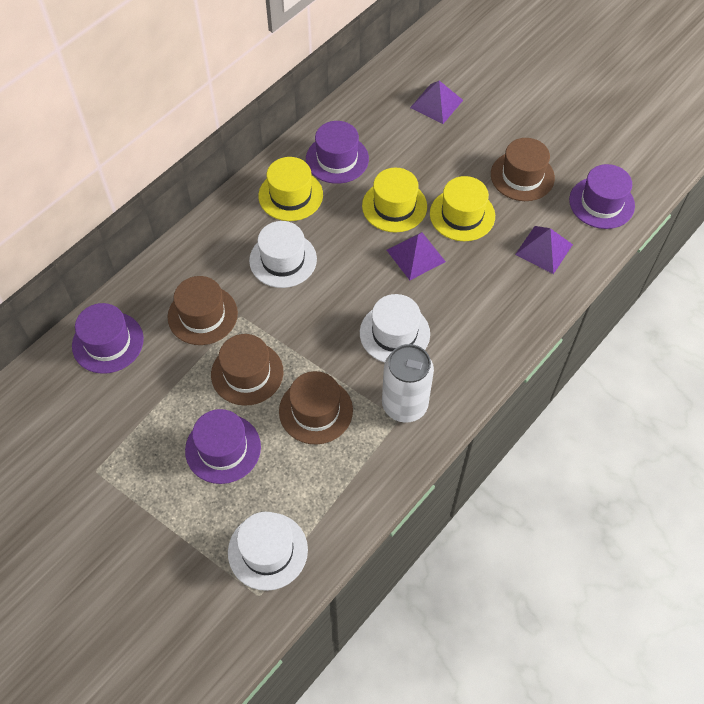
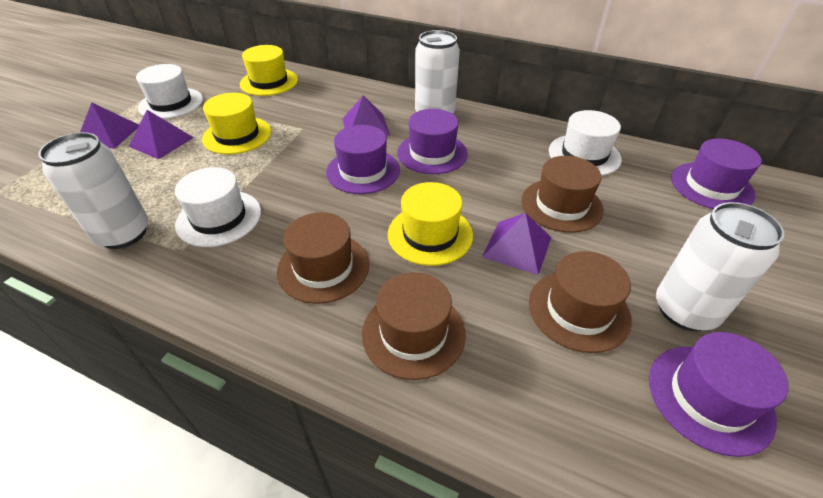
purple pyramid: [387,232,446,280] [410,81,463,124] [515,226,573,274] = 3 -> [80,102,139,149] [129,110,194,159] [343,95,390,136] [482,213,551,275] = 4
white can: [382,344,434,423] = 1 -> [38,132,148,249] [415,30,460,114] [656,202,784,331] = 3

